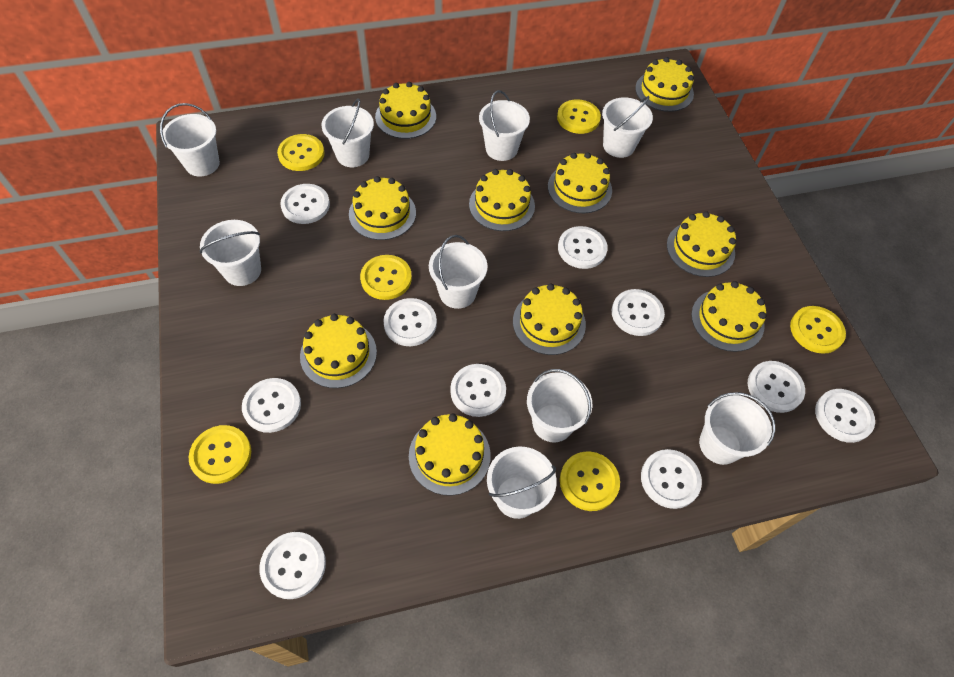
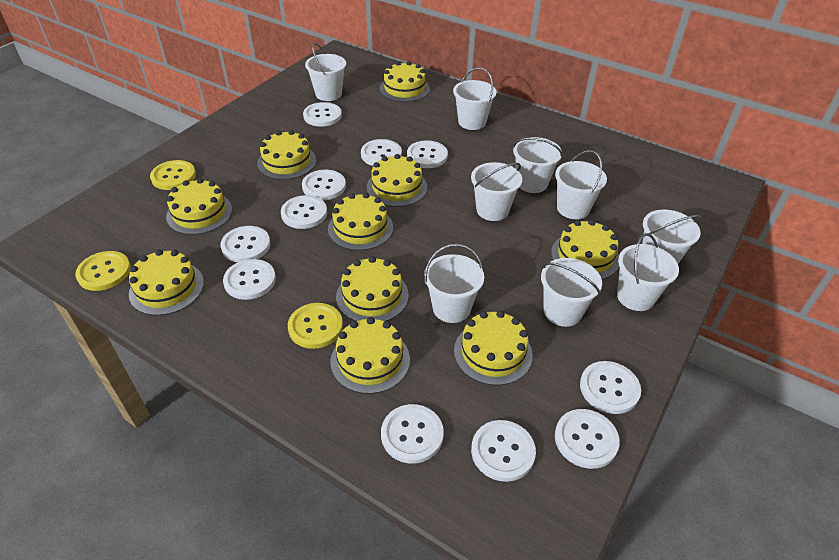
white button: [242,378,301,433] [259,532,326,599] [280,184,330,224] [384,298,437,346] [450,364,506,417] [558,226,608,269] [612,289,665,336] [641,449,702,509] [748,361,805,413] [815,389,875,443] = 10 -> [220,226,271,262] [223,259,276,300] [281,195,327,229] [302,170,346,200] [303,102,342,127] [361,139,402,166] [381,404,444,464] [407,140,448,168] [471,420,536,482] [555,409,620,469] [580,361,641,414] = 11
yellow button: [189,425,251,484] [277,134,324,171] [360,255,412,300] [557,100,601,134] [560,451,620,511] [790,306,846,354] = 6 -> [75,251,131,291] [150,160,196,190] [288,303,343,349] = 3

